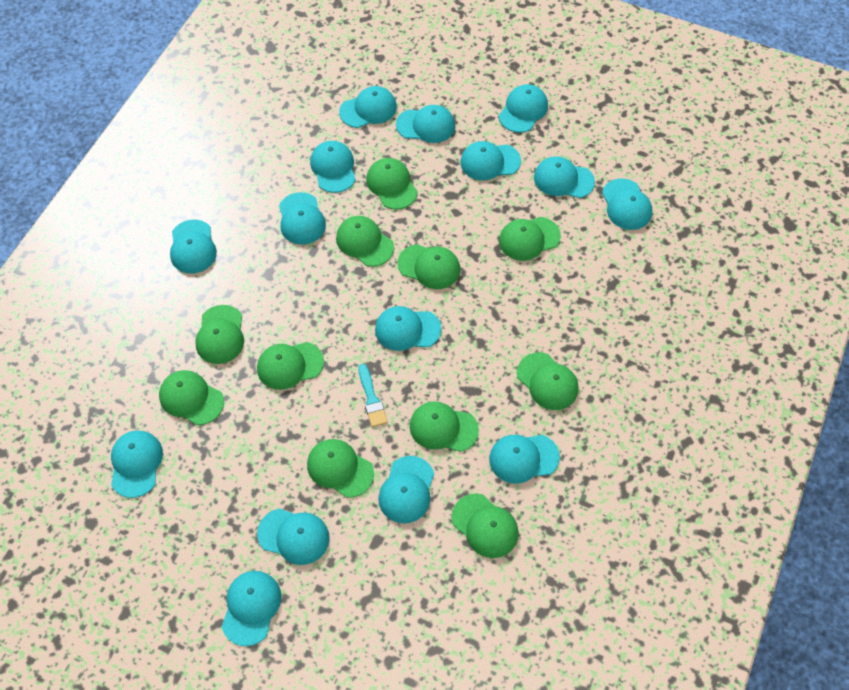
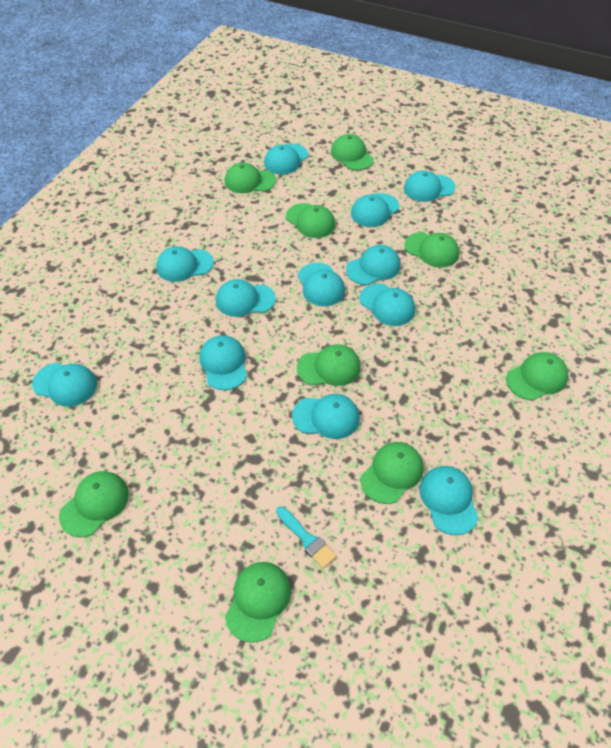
green cap: [159,370,224,425] [195,305,244,364] [257,342,324,390] [307,439,374,498] [336,216,394,267] [366,158,418,209] [398,244,460,289] [410,401,479,452] [451,493,519,558] [499,217,561,261] [517,352,579,410] = 11 -> [59,471,129,537] [225,163,276,193] [225,562,291,643] [286,203,336,238] [297,344,361,386] [331,134,374,170] [361,442,424,504] [404,232,459,268] [506,352,569,401] = 9
turquoise cap: [111,430,163,498] [170,220,217,274] [222,571,281,646] [257,508,329,565] [279,192,326,245] [310,141,356,193] [339,86,397,128] [375,306,441,351] [378,456,434,523] [396,105,455,143] [461,141,521,180] [489,435,560,484] [499,84,548,133] [534,156,595,198] [602,178,652,230] = 15 -> [32,363,97,407] [156,246,214,282] [200,335,247,390] [216,279,276,317] [264,144,308,174] [292,394,360,439] [298,263,345,306] [346,245,401,285] [351,193,400,227] [360,283,415,326] [404,170,455,202] [419,466,479,535] = 12

